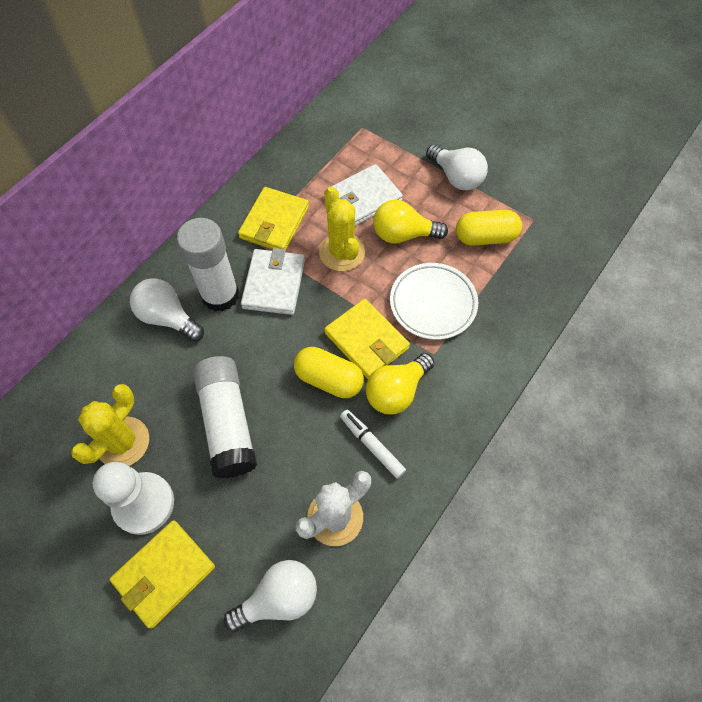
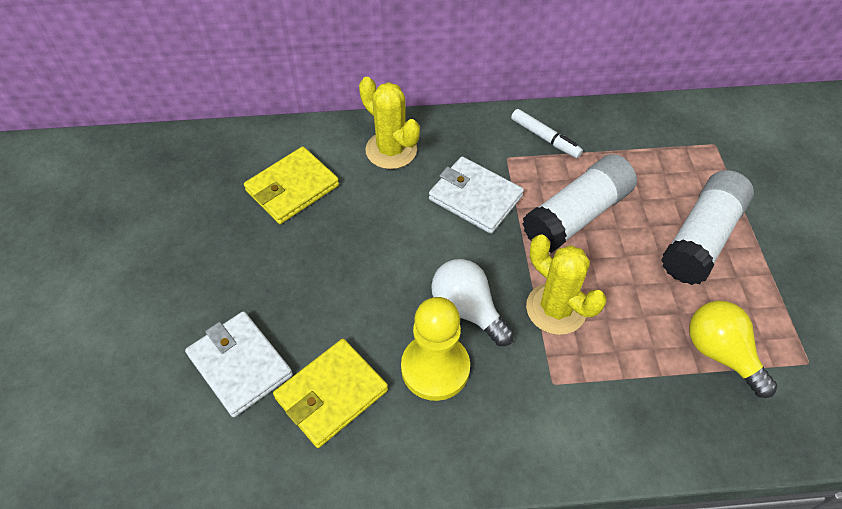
white cactus: [296,471,371,546] = 1 -> none = 0
white light bulb: [130,278,204,341] [224,560,317,632] [426,144,488,190] = 3 -> [431,259,514,346] = 1
white pawn: [92,462,174,535] = 1 -> none = 0
white plate: [390,263,478,340] = 1 -> none = 0
yellow capsule: [294,347,364,398] [456,210,522,246] = 2 -> none = 0
yellow light bulb: [366,353,435,414] [373,199,448,244] = 2 -> [689,301,777,398] = 1
yellow pawn: none = 0 -> [401,297,470,401] = 1
yellow wallet: [109,520,215,629] [238,187,309,250] [324,299,410,379] = 3 -> [244,146,339,224] [273,339,388,448] = 2

